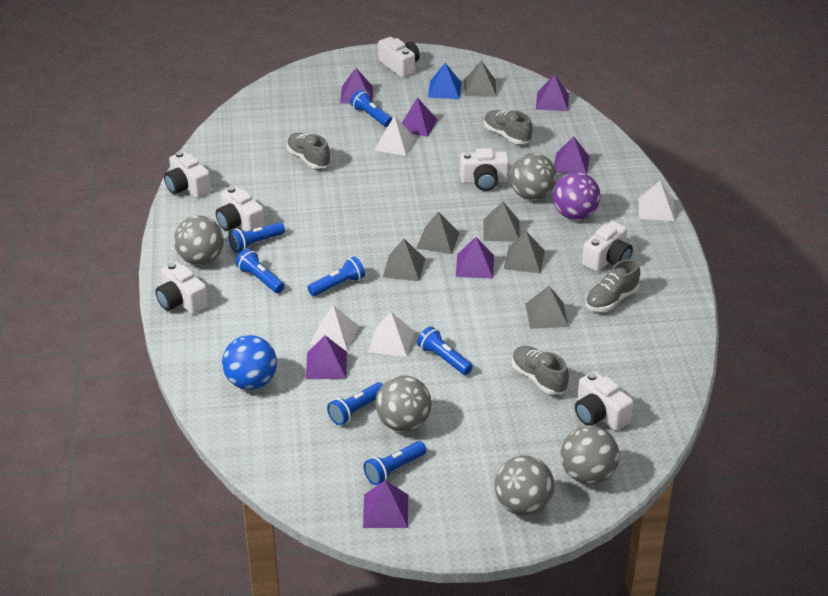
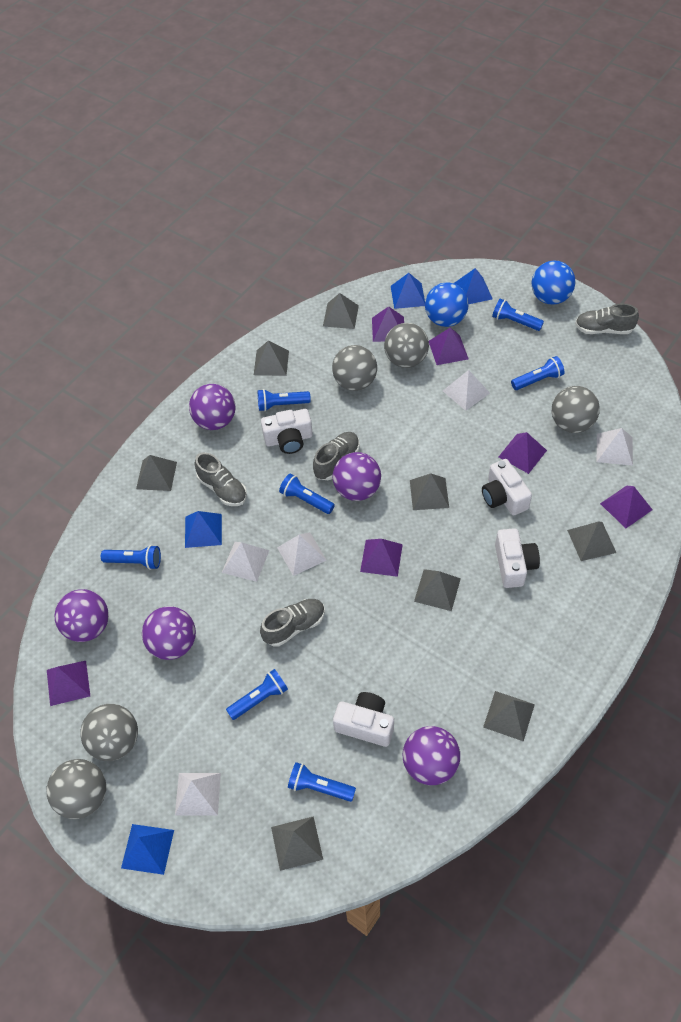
blue ball: [222,335,277,390] = 1 -> [425,282,469,327] [532,261,575,305] = 2
blue pyramid: [428,63,461,99] = 1 -> [121,824,174,875] [185,511,222,548] [391,273,425,309] [454,268,493,304] = 4
grey pyramid: [383,239,425,281] [416,211,460,254] [464,61,496,97] [484,202,520,242] [504,231,545,273] [525,286,569,329] = 6 -> [136,455,177,491] [254,341,289,376] [271,816,323,871] [323,293,359,329] [410,473,449,510] [414,569,461,611] [483,691,535,742] [567,522,616,561] = 8
purple ball: [553,172,601,220] = 1 -> [54,589,109,642] [142,606,196,660] [189,384,236,430] [333,452,381,501] [403,726,460,785] = 5
purple pyramid: [306,335,347,379] [340,68,373,104] [363,480,408,528] [402,97,438,137] [456,237,494,279] [536,74,569,111] [554,136,590,174] = 7 -> [47,661,90,706] [360,539,403,577] [372,306,404,342] [429,328,468,365] [499,432,547,474] [600,486,653,528] = 6
white camera: [155,262,208,314] [164,151,211,198] [216,186,265,232] [378,37,420,78] [460,148,509,191] [575,371,634,431] [582,221,633,272] = 7 -> [261,409,313,454] [333,692,394,747] [482,459,532,516] [495,528,540,588] = 4
white pyramid: [310,305,359,351] [368,312,414,357] [374,116,415,156] [639,181,675,221] = 4 -> [175,773,221,816] [222,542,269,582] [277,532,327,576] [443,370,490,411] [597,428,633,466] = 5

